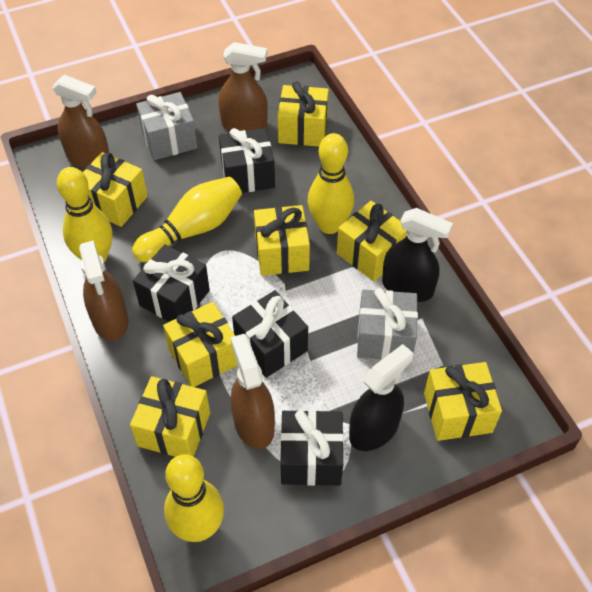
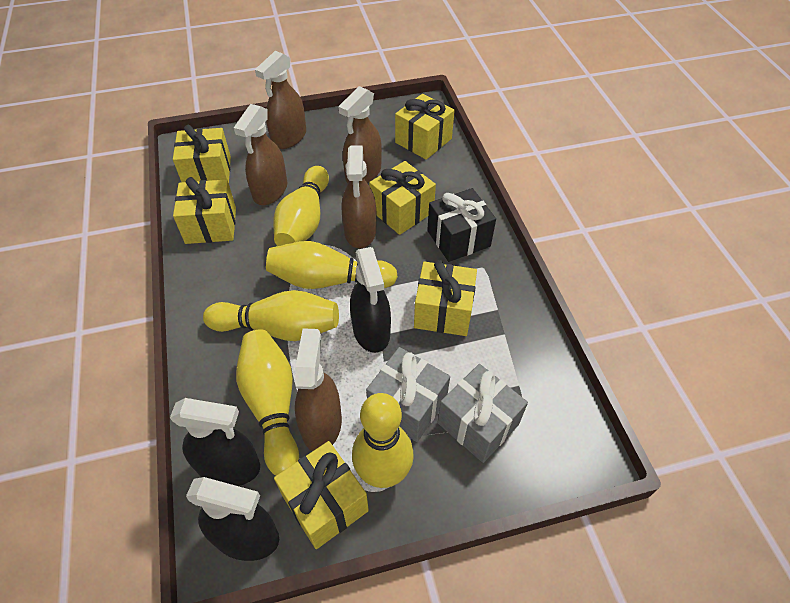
black gift: [133,244,210,322] [219,128,275,193] [232,290,308,378] [280,410,344,486] = 4 -> [427,188,496,262] = 1
black spray bottle: [349,344,413,451] [382,208,453,302] = 2 -> [170,398,260,486] [186,477,279,561] [350,247,391,353] = 3
brown spray bottle: [52,75,109,168] [79,240,128,341] [218,42,268,131] [231,334,275,449] = 4 -> [234,104,287,205] [255,51,306,149] [295,328,342,451] [338,86,382,183] [342,146,377,248] = 5
yellow bowling pin: [57,167,113,263] [132,177,242,262] [164,454,224,542] [308,133,354,234] = 4 -> [203,290,339,341] [236,330,299,476] [266,241,398,289] [273,166,329,246] [352,393,414,488] = 5
yellow gift: [83,152,148,227] [130,376,210,457] [163,302,238,387] [254,205,310,276] [278,81,329,147] [337,201,407,281] [424,362,502,441] = 7 -> [173,125,231,183] [173,177,236,244] [274,441,369,549] [369,161,436,235] [395,94,455,160] [414,260,477,336] = 6

